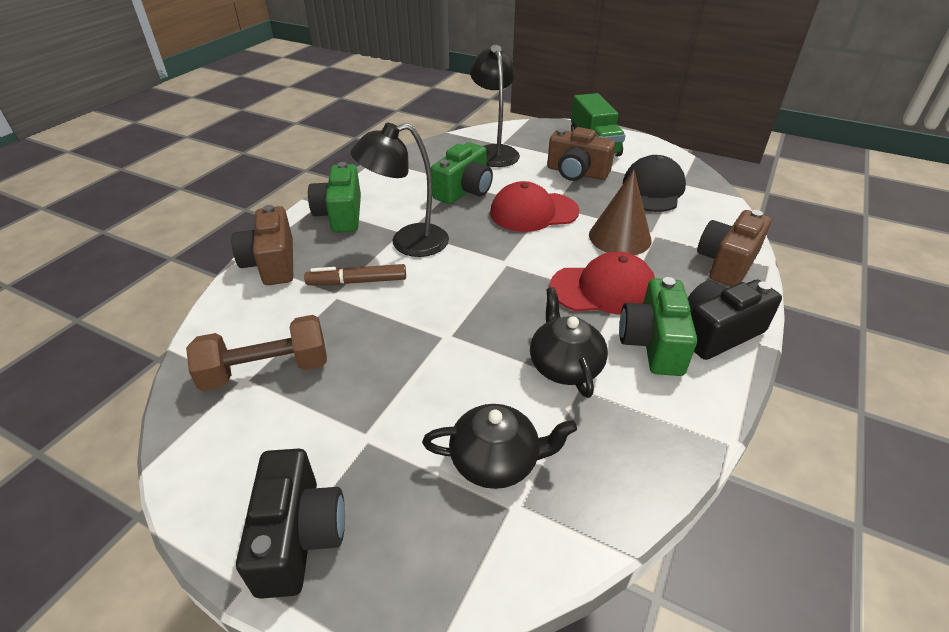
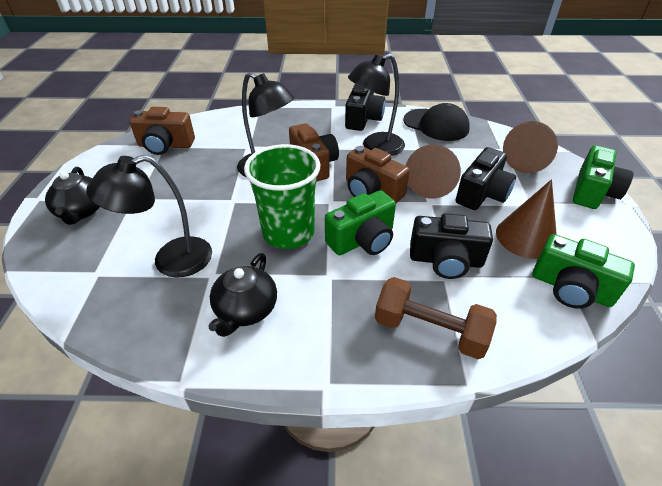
black camera: [236,449,345,599] [688,280,782,360] = 2 -> [345,84,385,131] [410,213,493,279] [456,147,516,210] = 3
black lamp: [351,122,449,257] [470,45,520,167] = 2 -> [86,155,212,277] [237,72,294,177] [348,54,405,156] = 3
brown cone: [589,170,651,255] = 1 -> [406,144,461,199] [496,179,557,259] [503,121,558,173] = 3
brown marker: [304,264,406,285] = 1 -> none = 0
green cup: none = 0 -> [244,144,320,249] = 1
green truck: [571,93,625,156] = 1 -> none = 0
red cap: [490,181,579,232] [550,252,655,315] = 2 -> none = 0

